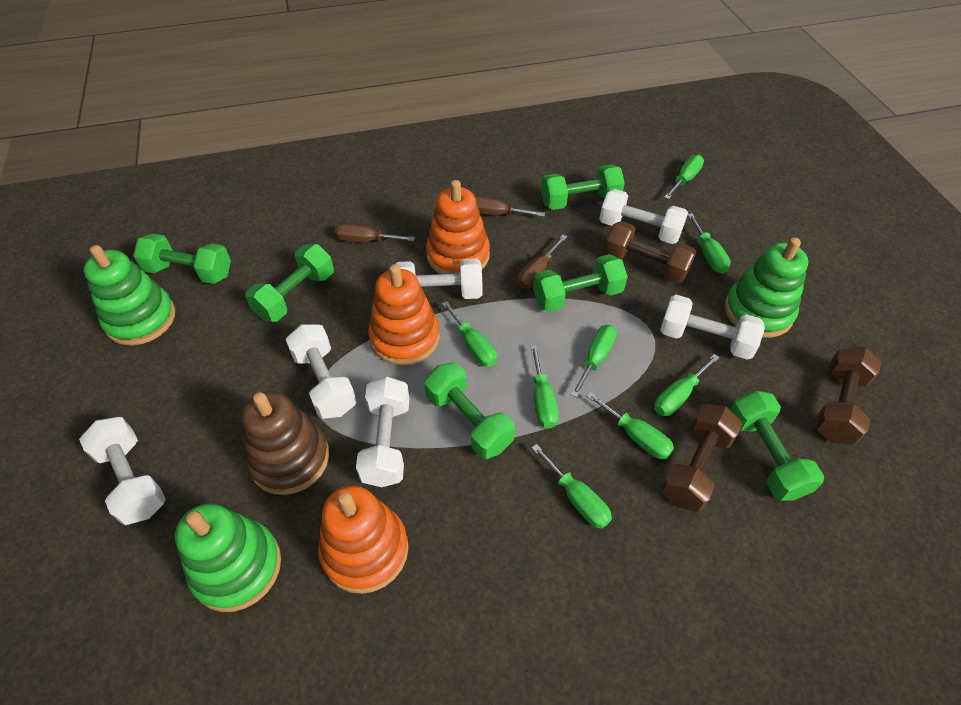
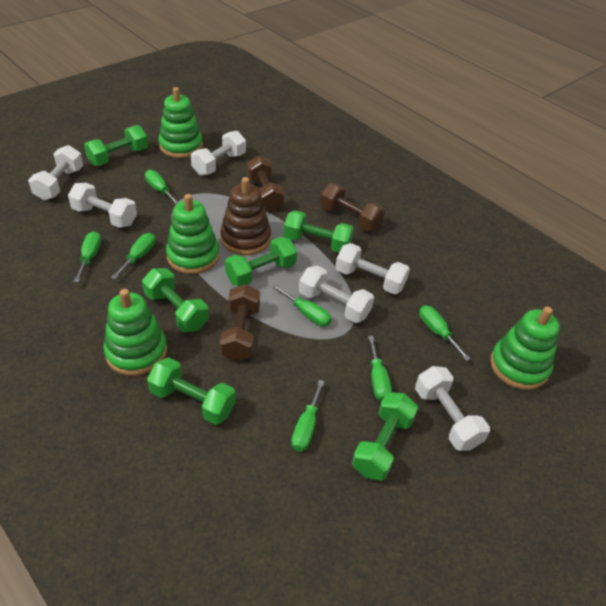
brown screwdriver: [334,223,415,242] [475,196,545,217] [516,235,567,289] = 3 -> none = 0
green screwdriver: [442,301,497,367] [531,345,559,428] [531,444,612,529] [571,325,617,398] [586,392,674,459] [654,354,720,416] [664,155,704,199] [688,213,731,273] = 8 -> [74,231,101,282] [111,233,155,279] [145,170,179,205] [272,285,332,327] [291,380,324,451] [368,336,392,401] [419,305,471,361] = 7
green stacking toy: [83,245,175,346] [175,503,281,612] [725,237,808,338] = 3 -> [103,289,167,376] [158,87,203,158] [166,194,219,274] [490,306,560,390] = 4
orange stacking toy: [318,486,408,594] [368,264,440,365] [426,180,490,274] = 3 -> none = 0

